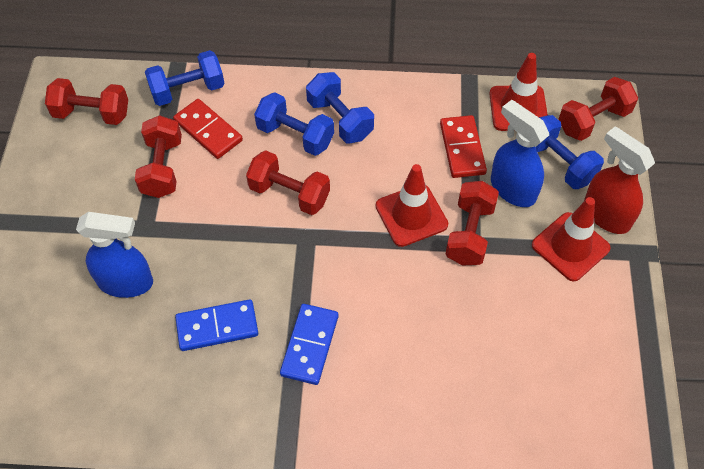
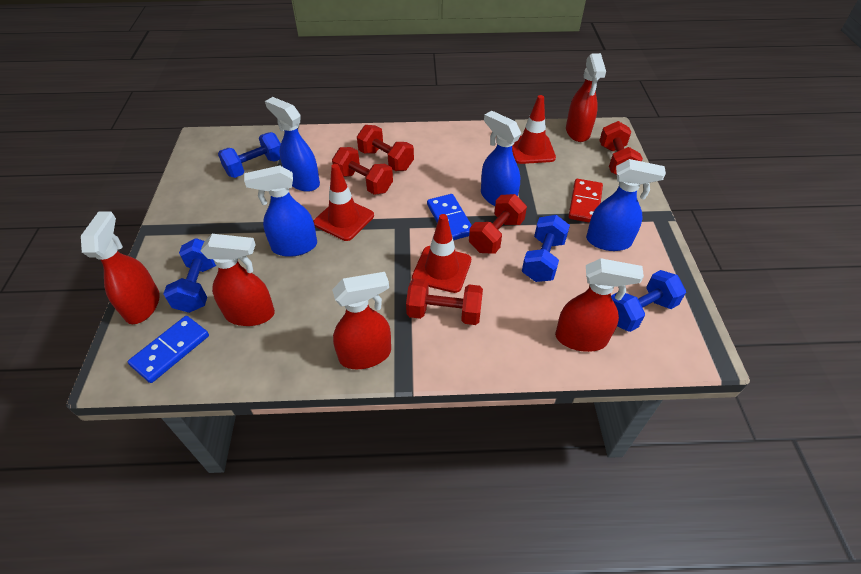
blue spray bottle: [76,212,153,298] [491,100,549,207] = 2 -> [244,166,317,257] [265,97,320,192] [481,111,521,206] [586,159,666,251] = 4
red domino: [173,99,243,159] [440,115,487,178] = 2 -> [568,179,603,223] = 1
red spray bottle: [584,126,655,234] = 1 -> [81,211,160,324] [201,234,275,326] [332,272,391,369] [555,258,644,352] [566,53,606,142] = 5

